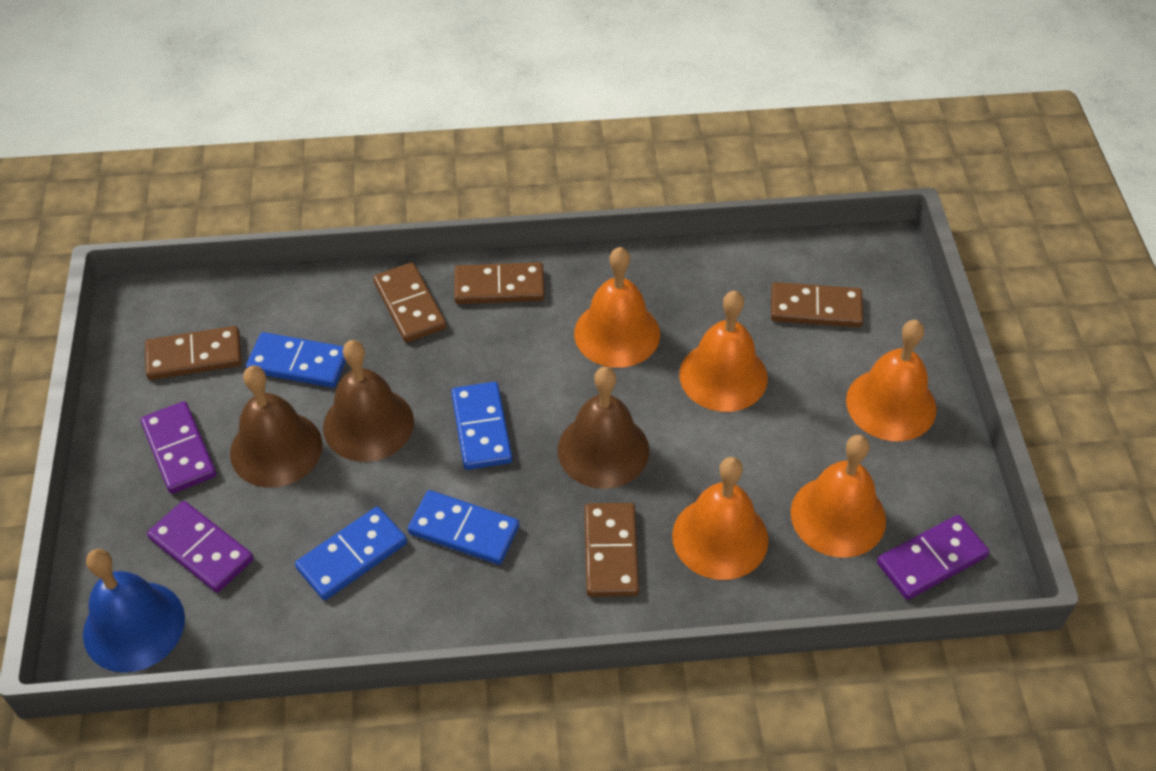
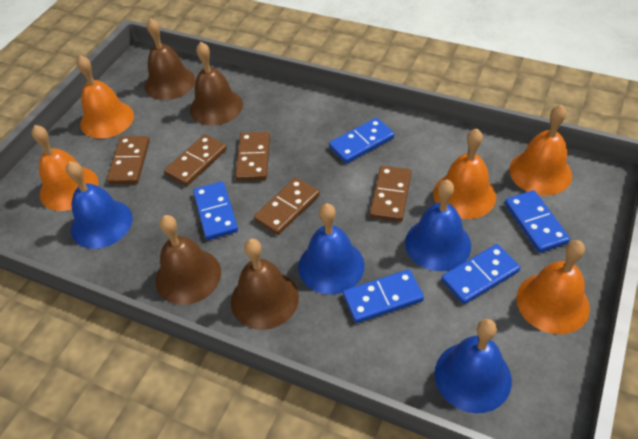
blue bell: [83,549,185,673] = 1 -> [66,161,133,249] [298,203,365,295] [405,180,471,271] [435,319,512,413] = 4
blue domino: [246,332,346,388] [295,507,407,600] [408,490,519,565] [451,382,512,470] = 4 -> [193,181,238,240] [329,118,394,164] [343,269,424,323] [442,244,520,304] [505,190,570,253] = 5
brown bell: [230,365,323,488] [323,340,414,462] [558,367,649,489] = 3 -> [145,18,196,100] [155,215,221,305] [190,42,243,126] [231,239,299,330] = 4
purple domino: [140,401,216,494] [147,501,254,593] [877,515,989,600] = 3 -> none = 0

